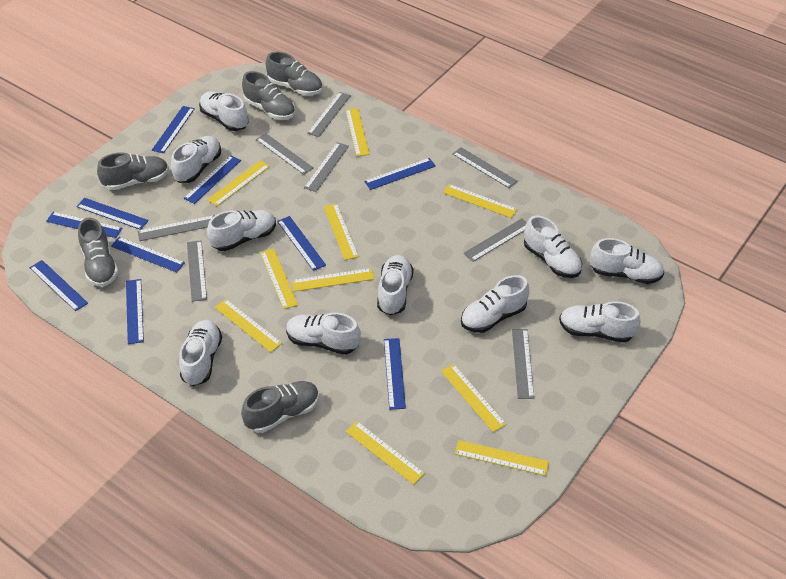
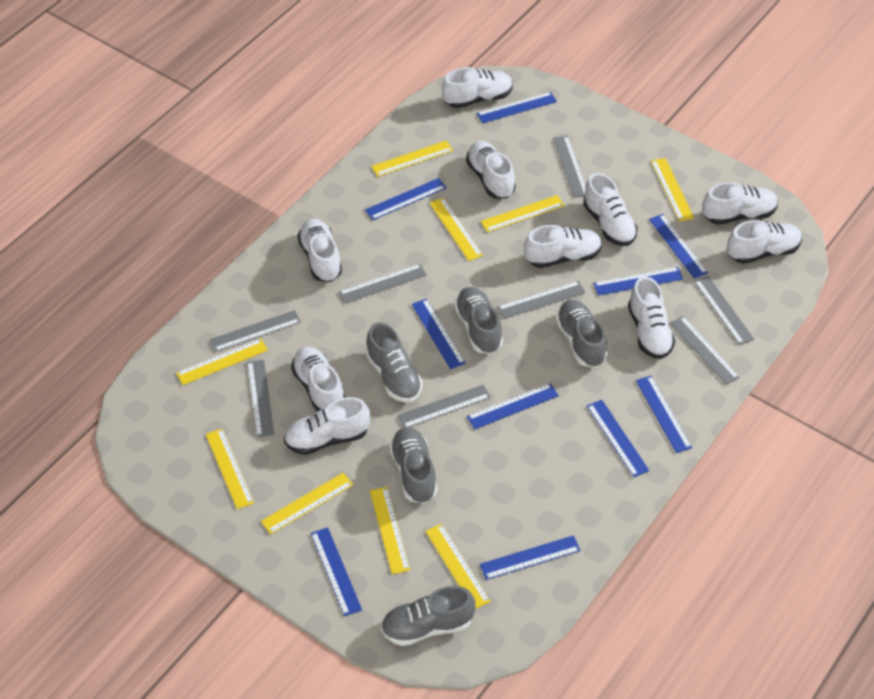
yellow ruler: [207,160,270,206] [215,299,282,352] [260,248,298,309] [292,268,374,292] [323,203,359,260] [345,421,425,485] [346,108,370,156] [441,364,506,432] [443,184,517,218] [455,440,549,476] = 10 -> [176,338,268,385] [206,429,254,509] [261,473,353,534] [370,487,410,574] [371,140,453,177] [425,524,490,609] [430,198,483,261] [481,195,565,232] [651,158,694,221] = 9

